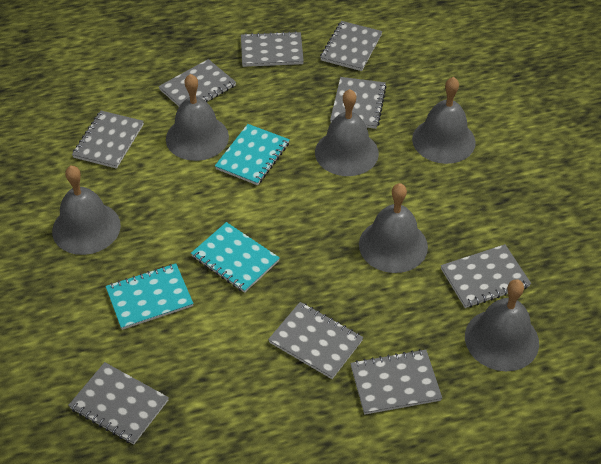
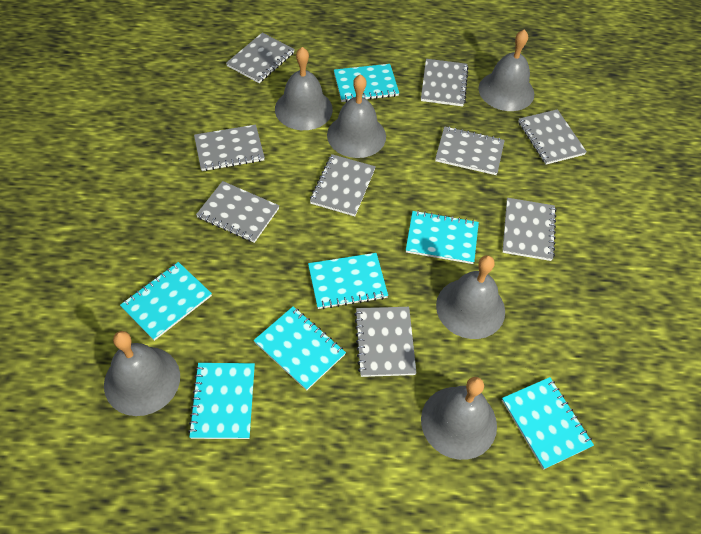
turquoise notebook: [106,263,193,330] [191,222,280,293] [215,124,290,185] = 3 -> [120,262,212,341] [188,363,255,439] [254,306,346,391] [308,253,388,309] [334,64,399,102] [406,210,479,264] [502,377,594,470] = 7

